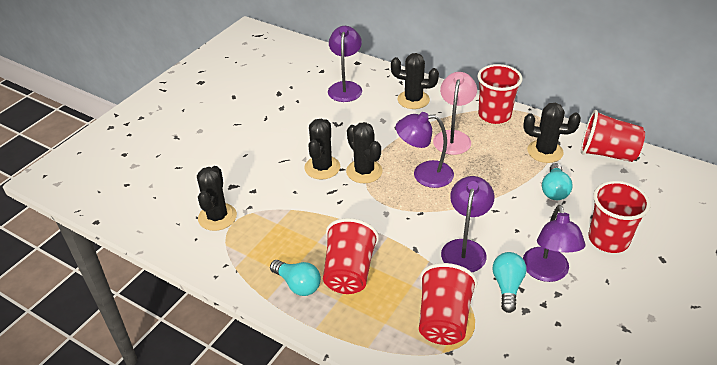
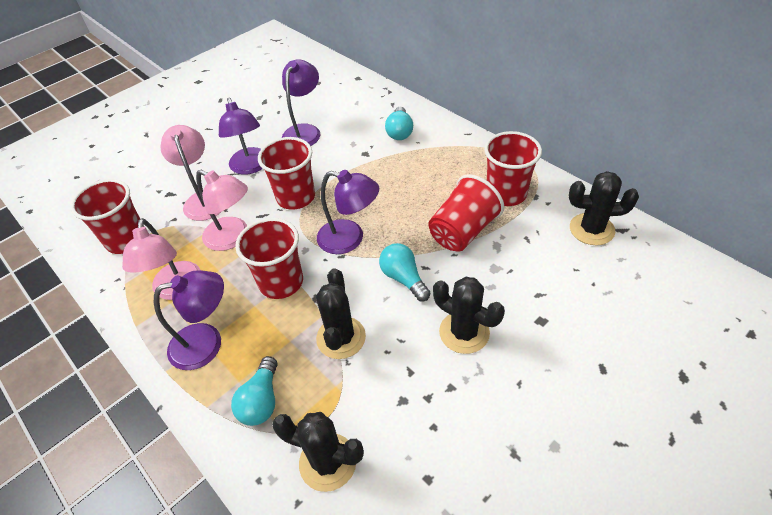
black cactus: [197,166,237,231] [304,119,340,179] [346,122,382,183] [391,53,439,109] [523,103,581,163] = 5 -> [272,412,364,492] [316,268,366,359] [433,277,505,354] [569,171,639,245] = 4
pink lamp: [433,72,477,155] = 1 -> [122,218,200,300] [160,125,221,221] [196,170,248,251] = 3

